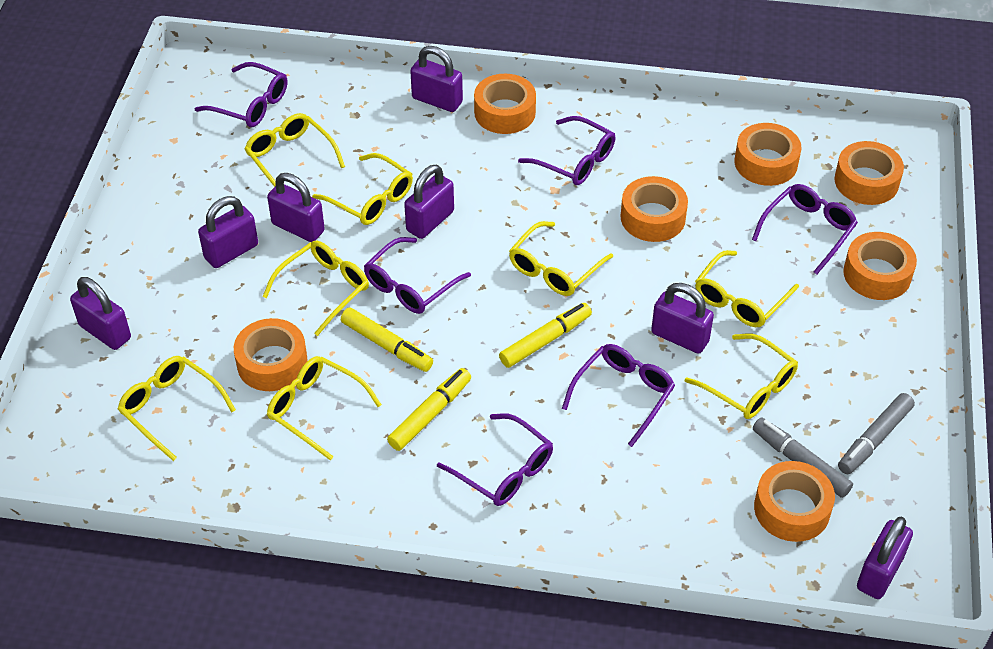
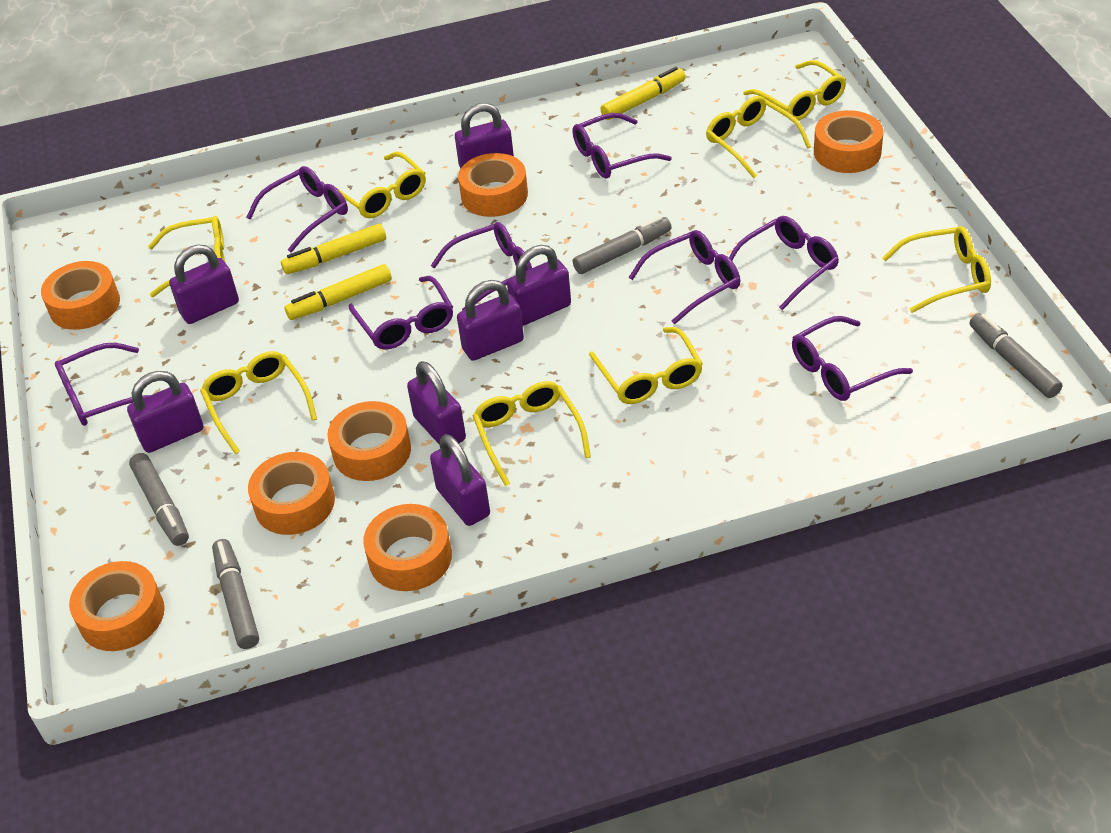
grey marker: [753,417,853,498] [838,393,915,474] = 2 -> [129,453,189,546] [212,539,259,649] [573,216,672,274] [970,313,1062,398] = 4
purple glasses: [195,62,288,127] [364,237,471,314] [437,413,553,506] [518,116,615,185] [562,344,675,447] [752,184,858,275] = 6 -> [55,343,150,426] [246,166,348,253] [349,276,453,350] [431,222,532,311] [572,113,672,178] [628,230,740,324] [729,216,839,310] [792,316,913,401] = 8

